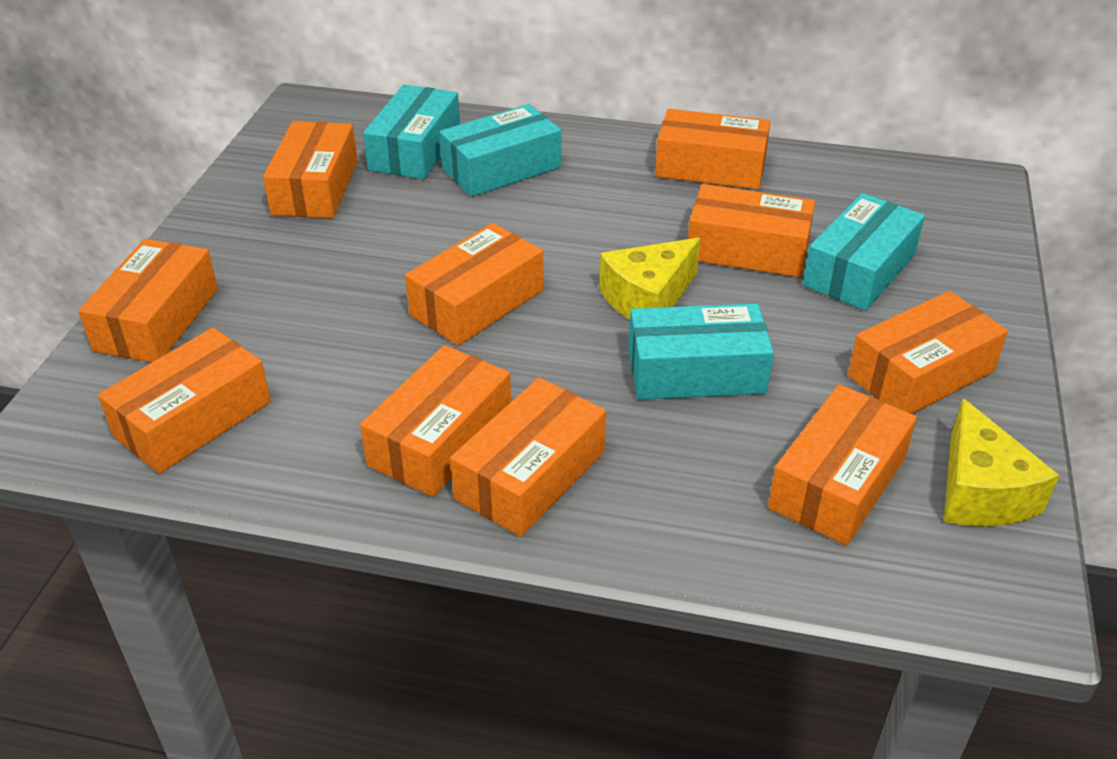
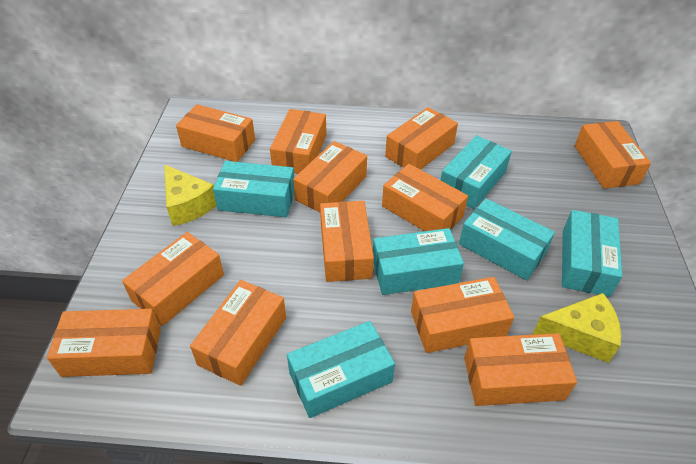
orange box: [78,239,218,363] [98,328,271,474] [263,121,358,218] [360,345,511,497] [405,223,543,346] [450,378,606,537] [655,109,770,189] [688,184,815,277] [768,384,917,545] [848,291,1008,414] = 10 -> [47,309,161,377] [122,232,224,326] [176,104,255,162] [190,280,286,386] [270,109,326,174] [293,141,367,212] [320,201,374,282] [382,164,468,231] [385,107,458,170] [411,277,514,353] [464,333,577,406] [575,121,651,189] = 12
turquoise box: [363,84,460,179] [439,104,561,197] [628,303,774,400] [803,193,925,311] = 4 -> [213,161,294,217] [287,321,395,418] [373,228,464,295] [441,135,512,209] [459,198,555,280] [562,210,622,297] = 6

